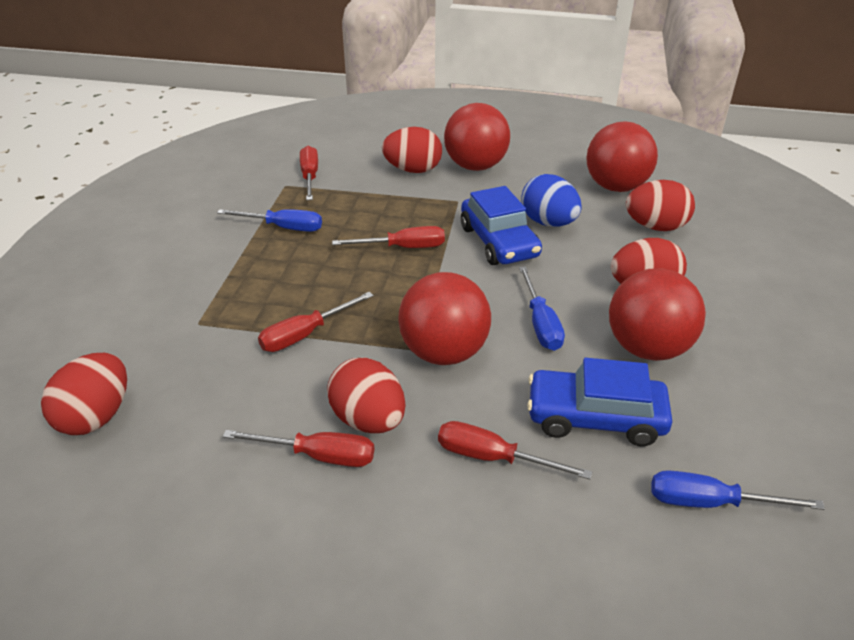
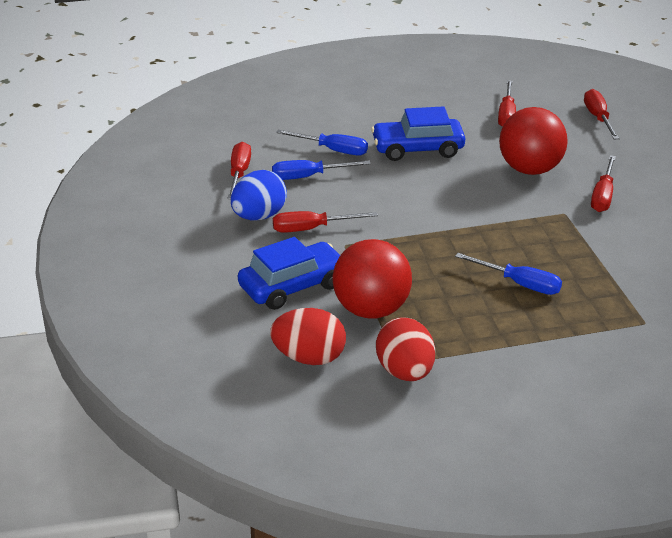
red ball: [398,272,491,365] [444,103,510,171] [586,121,658,192] [609,268,706,361] = 4 -> [333,239,412,319] [499,107,568,175] = 2
red egg: [41,353,127,435] [327,358,406,433] [382,127,442,173] [611,238,687,284] [626,180,695,231] = 5 -> [270,308,346,365] [376,317,435,381] = 2

